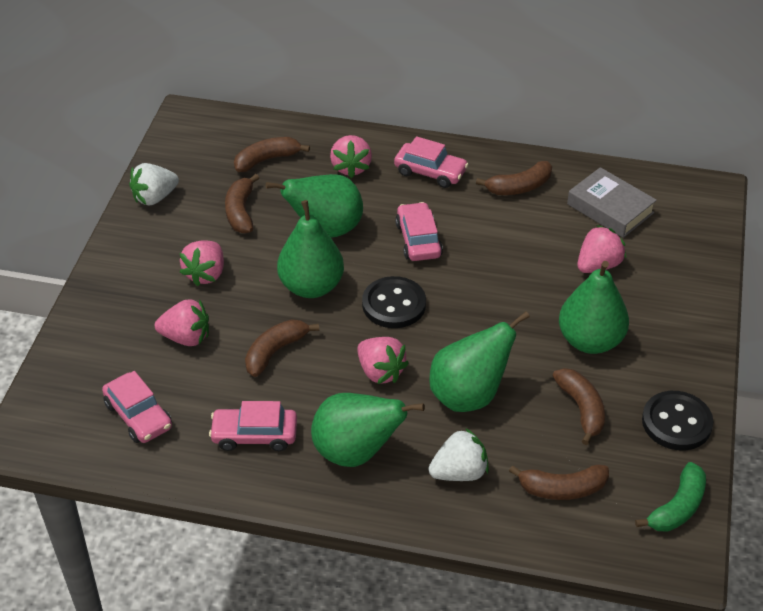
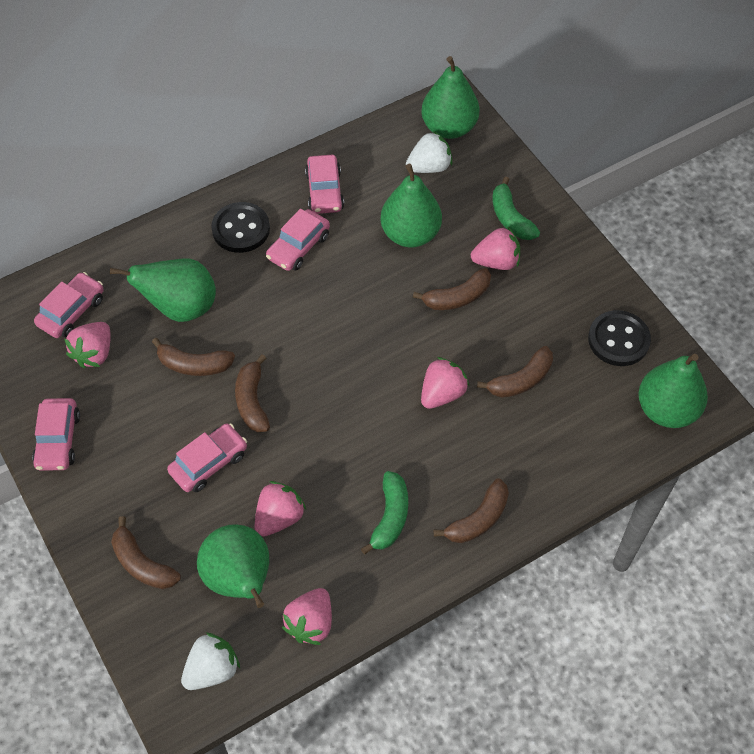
green banana: [635,462,706,532] = 1 -> [361,471,408,554] [493,177,540,240] = 2
grey book: [567,167,657,238] = 1 -> none = 0
pink car: [102,371,172,443] [209,401,297,451] [394,136,469,188] [395,202,443,261] = 4 -> [32,398,80,471] [34,272,104,338] [167,423,247,492] [266,209,330,271] [305,155,344,214] = 5

